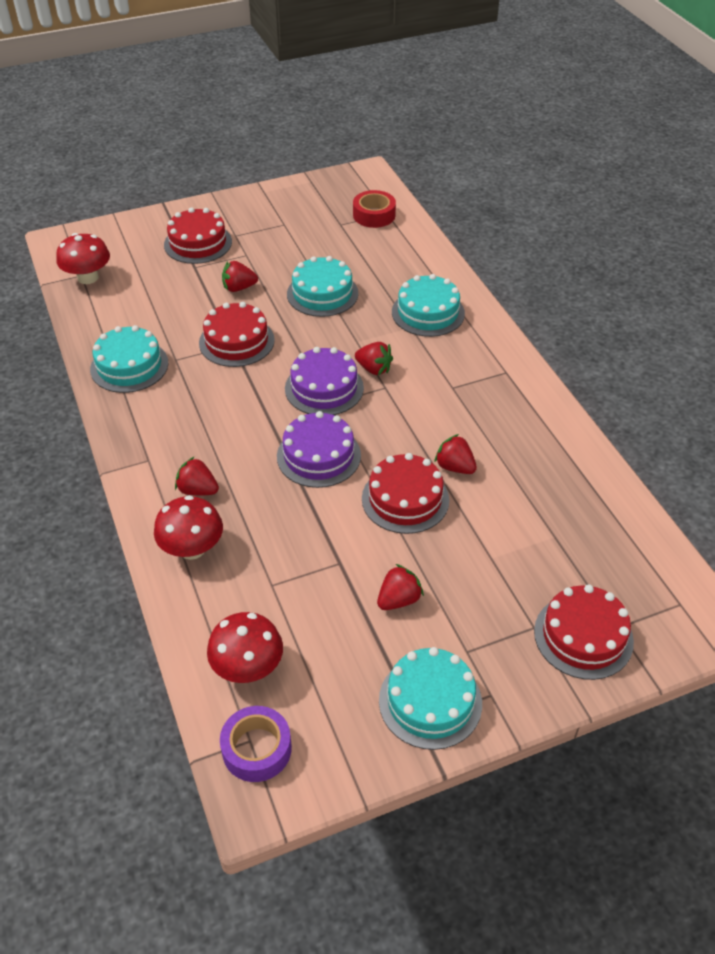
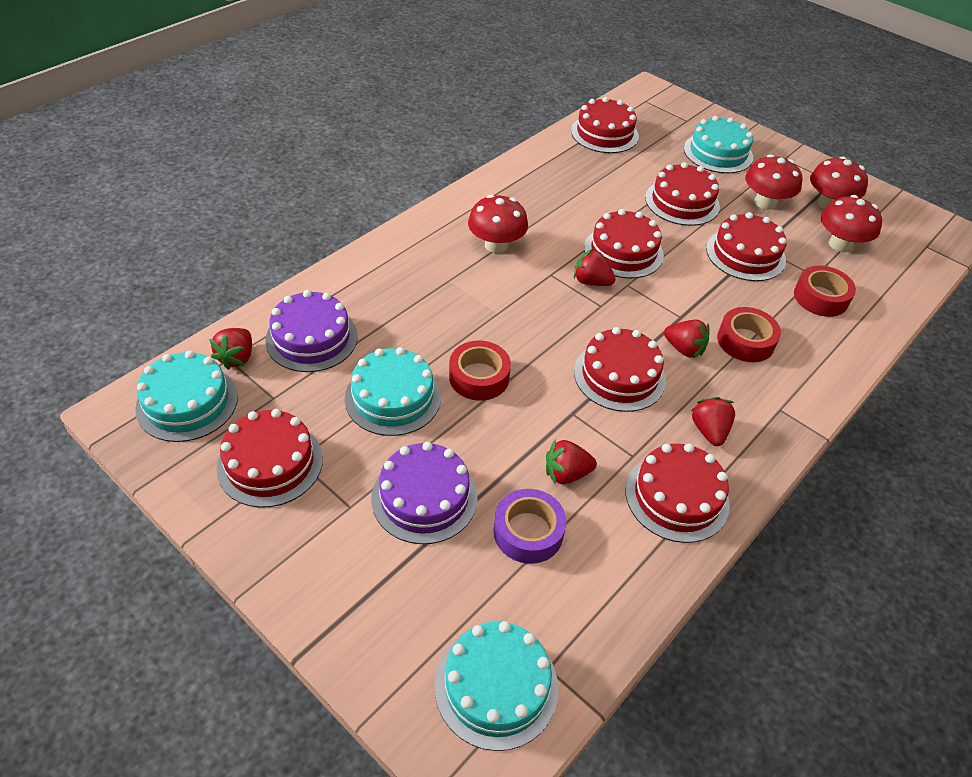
red cake: [164,207,232,264] [199,302,275,367] [362,453,449,534] [534,584,634,680] = 4 -> [217,409,323,508] [571,97,639,153] [574,327,666,412] [584,209,664,279] [626,443,730,543] [645,162,720,226] [706,212,787,281] = 7
red mushroom: [56,233,110,284] [154,495,223,560] [207,612,283,683] = 3 -> [468,194,528,253] [745,154,802,210] [810,156,868,210] [821,195,882,252] = 4
red tape: [353,190,396,228] = 1 -> [449,341,511,401] [717,307,781,362] [794,266,856,317] = 3

